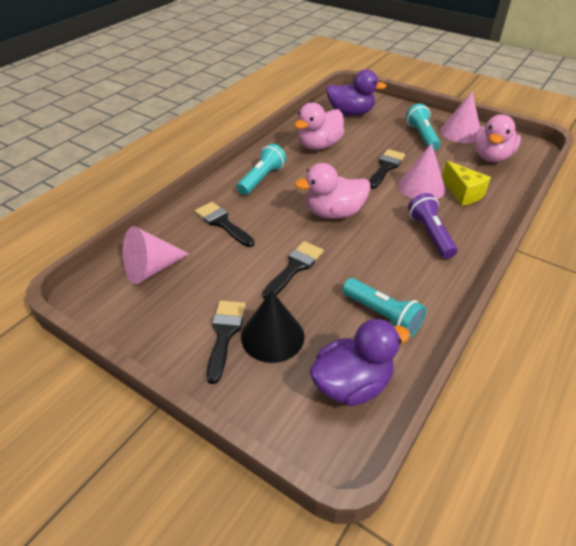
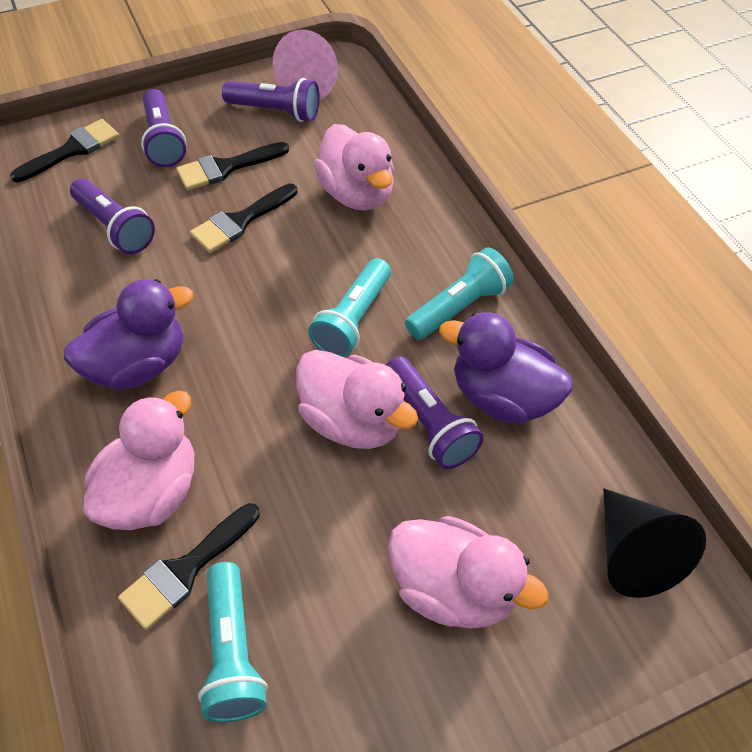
pink cone: [123,226,189,285] [398,143,445,199] [441,92,480,143] = 3 -> [272,30,338,100] = 1
pink duck: [294,103,344,150] [295,163,370,219] [474,115,521,162] = 3 -> [83,391,194,530] [296,350,418,449] [314,124,394,211] [388,516,549,629] = 4
purple flashlight: [408,193,458,259] = 1 -> [70,178,155,254] [141,89,186,167] [222,78,320,122] [386,356,484,469] = 4
yellow cheese: [442,161,491,206] = 1 -> none = 0

